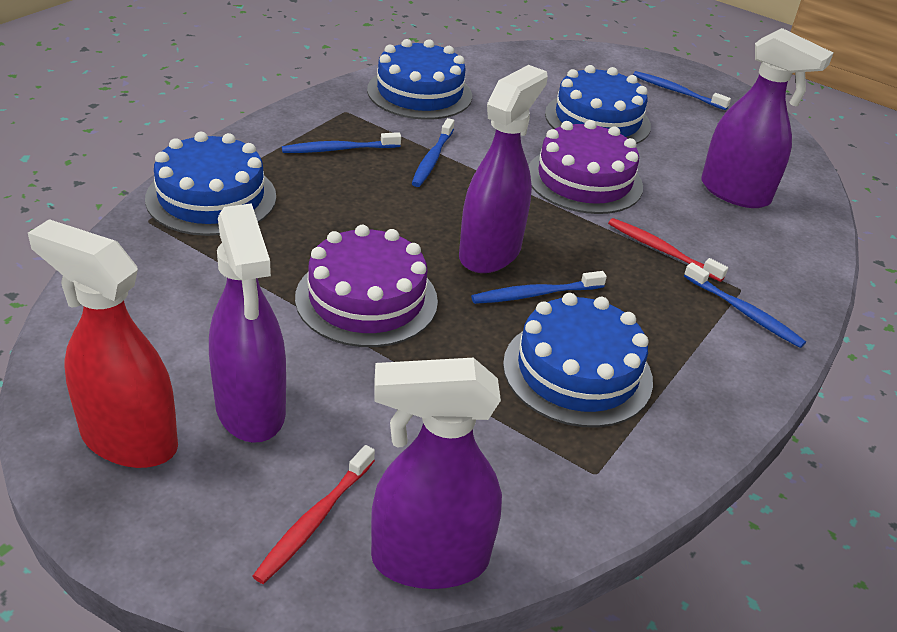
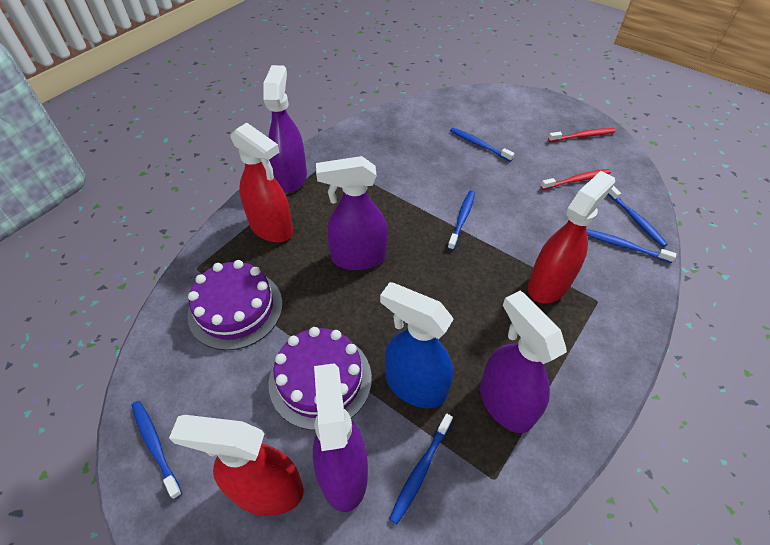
blue cake: [145,132,276,236] [367,39,472,120] [503,293,653,428] [545,65,651,144] = 4 -> none = 0
blue spray bottle: none = 0 -> [380,282,454,408] = 1
blue toothbrush: [282,132,401,153] [412,118,454,187] [471,271,607,304] [633,71,731,110] [684,263,806,348] = 5 -> [131,401,182,499] [389,413,453,524] [448,190,475,250] [450,128,515,162] [586,229,676,263] [608,186,668,247] = 6
red spray bottle: [28,219,178,468] = 1 -> [169,415,304,516] [231,123,293,243] [528,171,615,303] = 3

